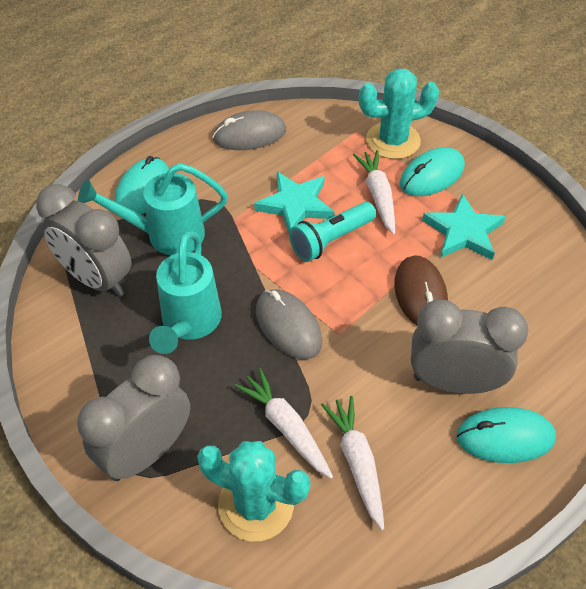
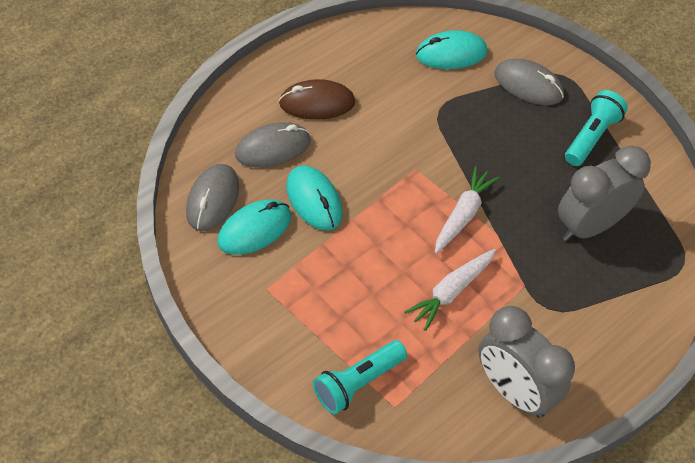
grey clock: [36,184,132,297] [77,355,190,481] [411,300,528,394] = 3 -> [478,306,575,418] [558,145,651,241] = 2
grey mouse: [212,110,286,150] [256,289,322,359] = 2 -> [186,164,239,231] [235,122,311,168] [494,59,564,105] = 3
turquoise cactus: [197,441,310,541] [359,68,439,159] = 2 -> none = 0
turquoise flashlight: [289,202,376,262] = 1 -> [313,340,407,414] [565,90,628,166] = 2
turquoise star: [254,172,334,232] [422,193,506,260] = 2 -> none = 0
turquoise watering can: [78,163,228,255] [149,231,222,354] = 2 -> none = 0
white carrot: [234,368,333,479] [321,396,384,530] [353,150,395,234] = 3 -> [404,249,496,331] [435,166,499,254] = 2

